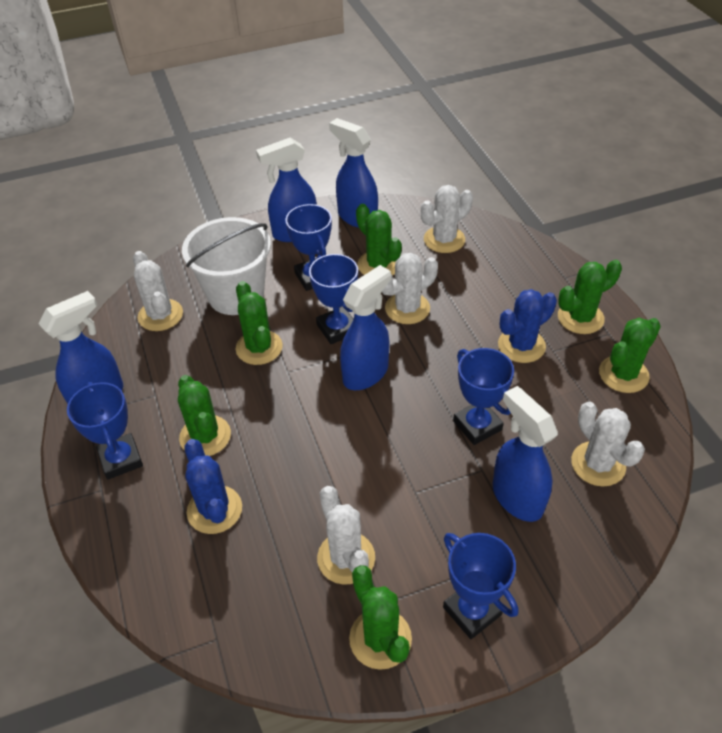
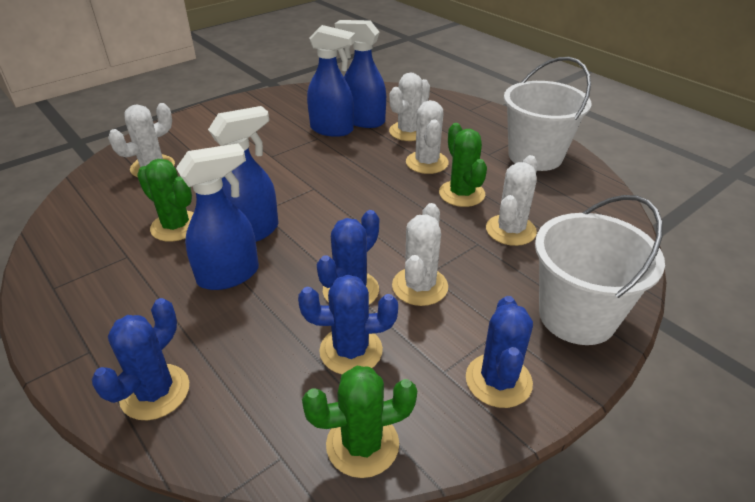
blue cactus: [184,439,242,534] [498,289,557,363] = 2 -> [92,298,189,420] [298,275,398,374] [317,210,379,305] [466,296,533,408] = 4
blue spray bottle: [39,291,123,404] [256,138,317,242] [329,118,378,228] [340,265,391,390] [493,386,558,522] = 5 -> [176,143,259,290] [208,106,278,242] [307,25,356,137] [335,20,386,128] = 4
blue trophy: [67,382,143,479] [285,204,332,291] [309,254,358,344] [443,533,518,639] [453,348,514,445] = 5 -> none = 0
green cactus: [178,375,231,456] [236,281,283,365] [349,565,412,670] [356,204,402,275] [558,260,622,334] [599,318,661,393] = 6 -> [137,159,194,242] [302,365,417,478] [439,123,487,207] = 3
white bucket: [182,217,271,315] = 1 -> [504,57,592,171] [535,195,665,345] = 2

